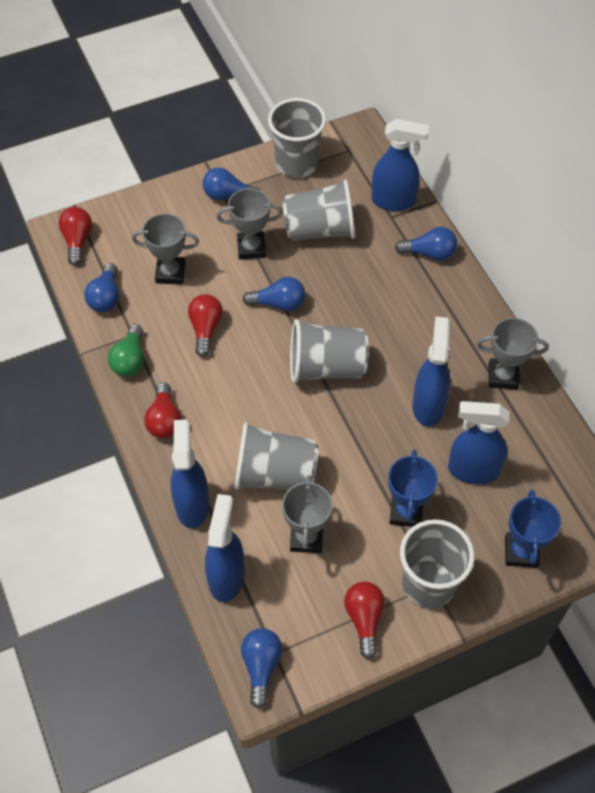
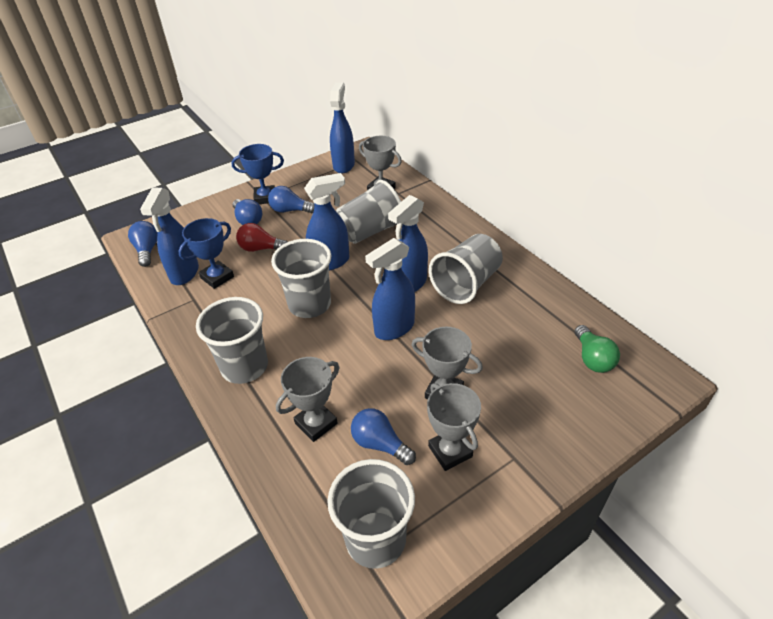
blue light bulb: [84,263,119,312] [203,168,261,200] [241,628,282,709] [243,277,305,311] [395,227,457,261] = 5 -> [128,221,158,267] [233,199,262,225] [268,186,314,213] [351,408,416,465] = 4
red light bulb: [59,207,92,266] [144,383,181,438] [188,294,223,357] [344,582,385,659] = 4 -> [236,223,288,252] = 1

